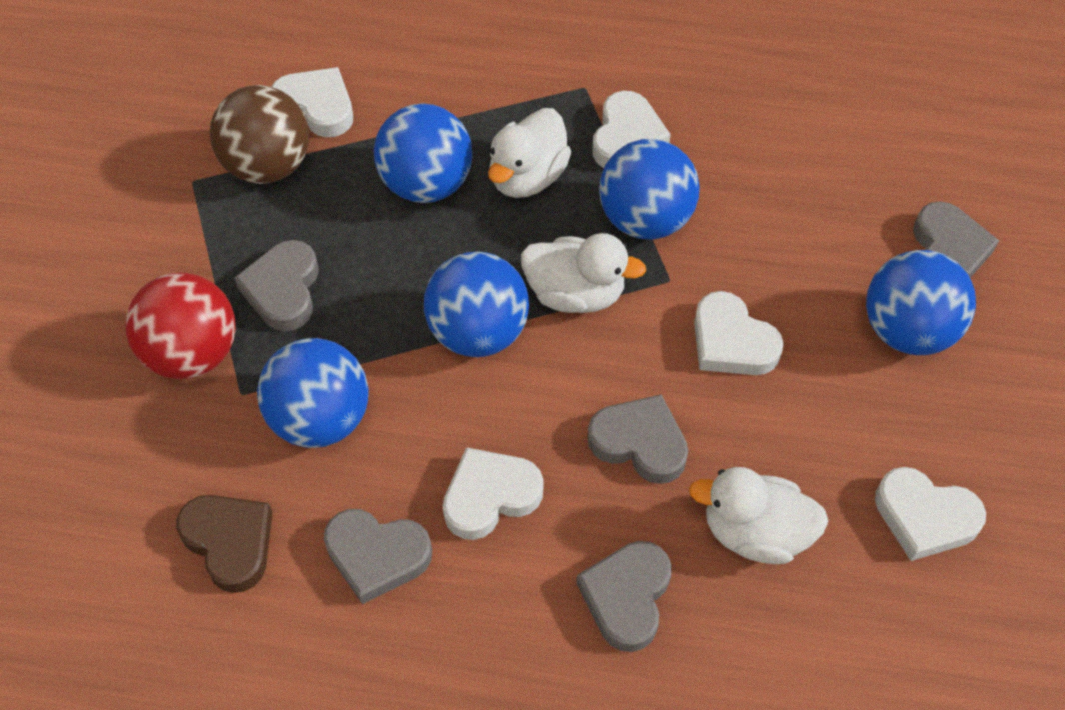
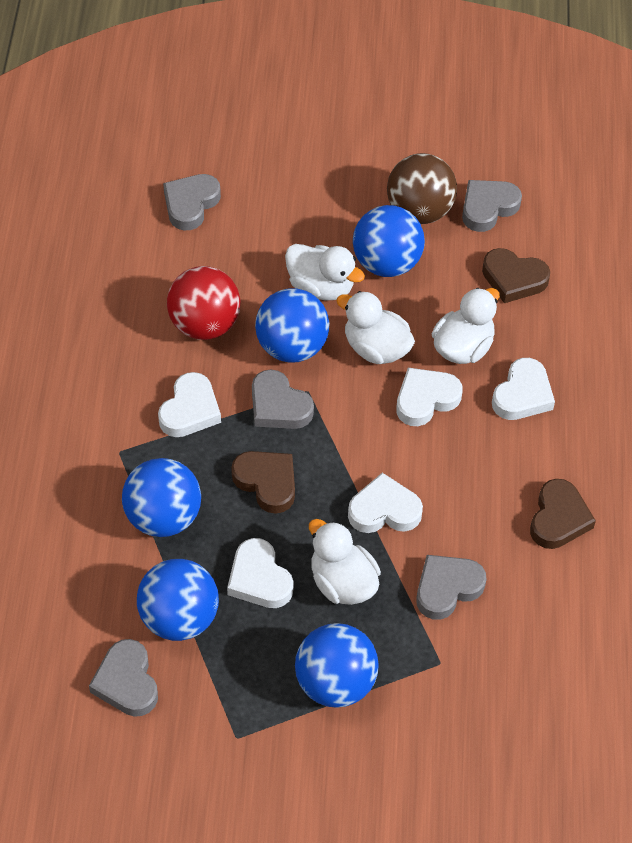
brown heart: [176,495,273,593] = 1 -> [231,451,295,514] [482,248,550,303] [530,479,596,549] = 3
white duck: [488,108,571,198] [521,233,646,313] [689,467,829,564] = 3 -> [285,244,365,301] [309,519,381,605] [336,291,415,364] [432,288,500,364] = 4

